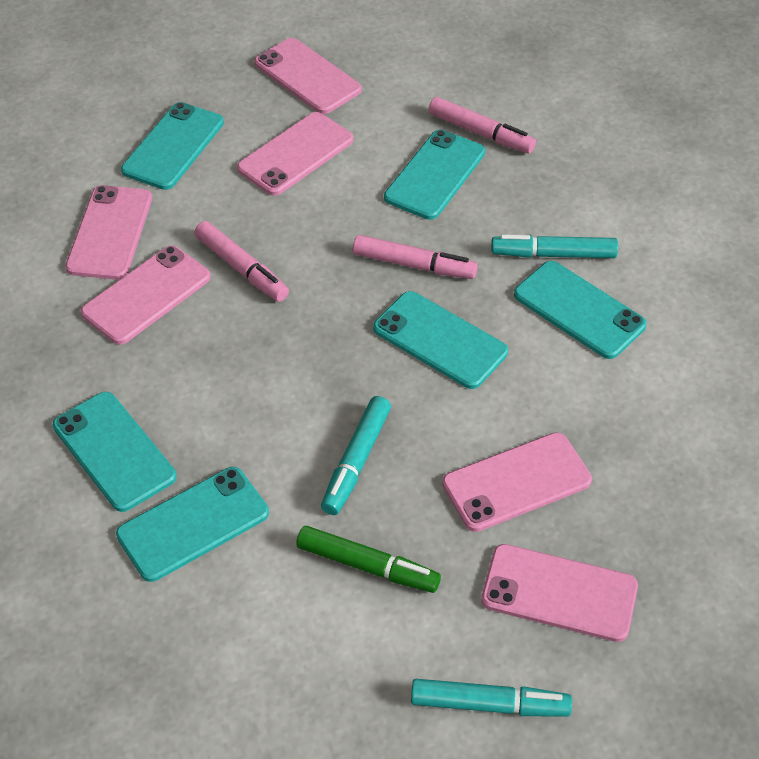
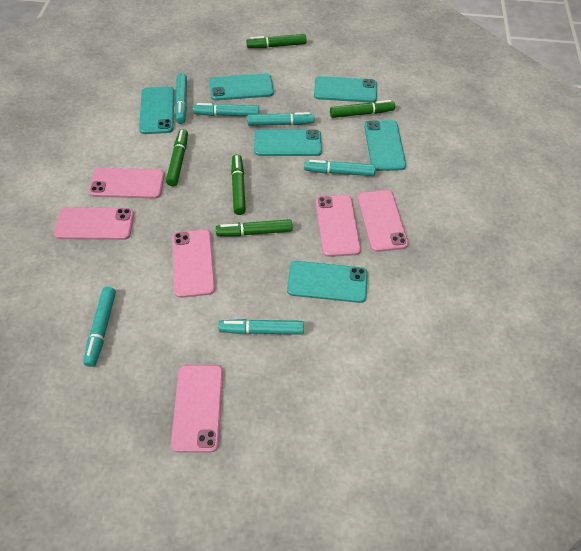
green marker: [296,526,441,593] = 1 -> [166,129,188,186] [216,219,293,236] [231,154,246,215] [246,34,307,48] [330,100,395,118] = 5
pink marker: [194,221,289,302] [353,235,478,279] [429,97,536,153] = 3 -> none = 0
turquoise marker: [321,396,391,515] [411,679,572,717] [491,234,618,258] = 3 -> [83,287,116,367] [175,73,187,124] [193,103,259,116] [218,319,304,335] [247,112,314,126] [304,160,376,176] = 6

